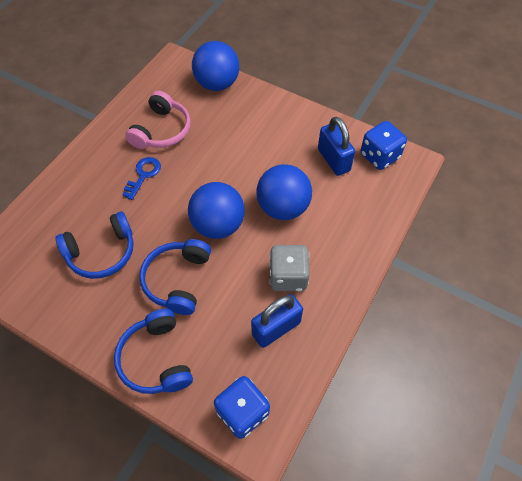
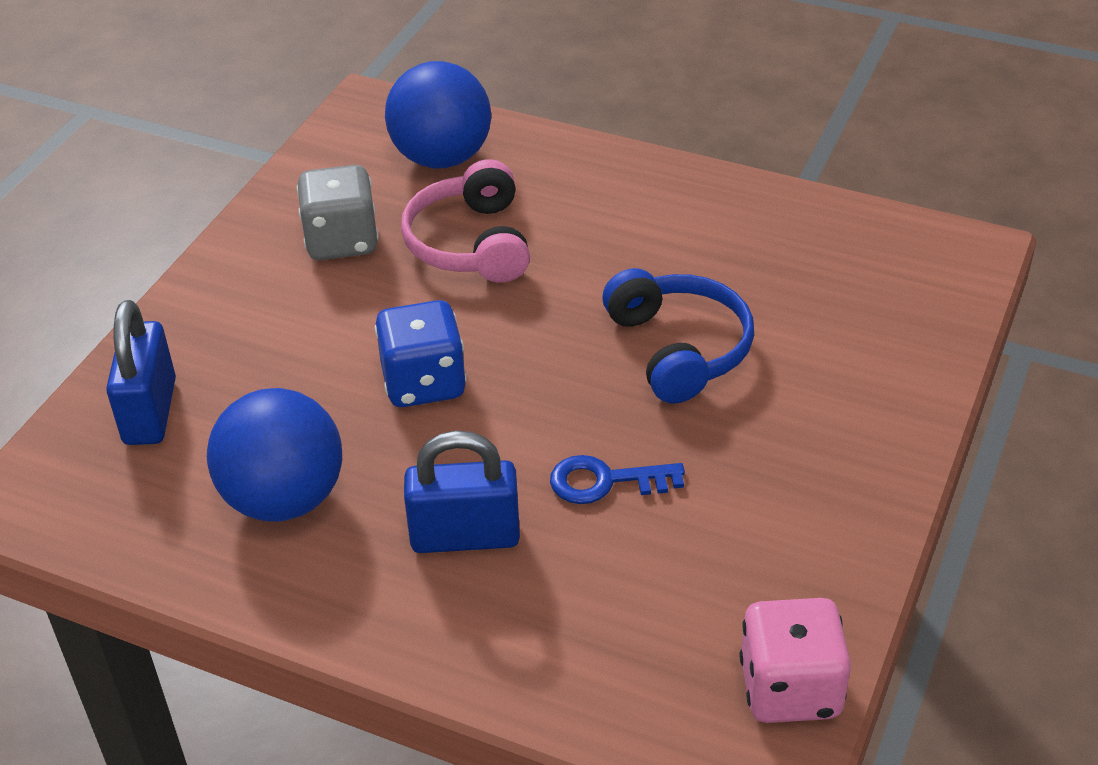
blue ball: [188,182,245,239] [192,41,239,91] [256,164,312,220] = 3 -> [207,388,342,522] [385,61,491,168] = 2
blue dice: [214,376,270,439] [360,121,407,170] = 2 -> [375,300,466,407] = 1
blue headphones: [56,212,134,279] [114,309,193,394] [139,239,211,315] = 3 -> [602,268,754,404] = 1
pink dice: none = 0 -> [740,598,851,723] = 1

